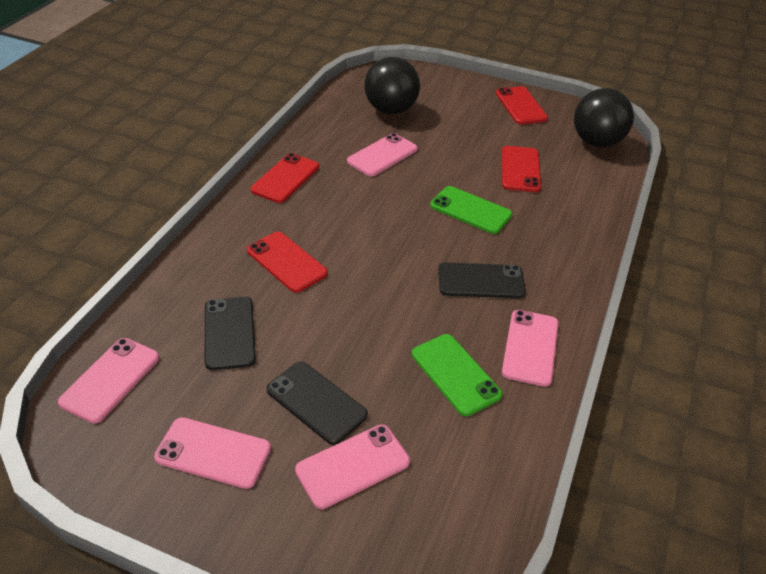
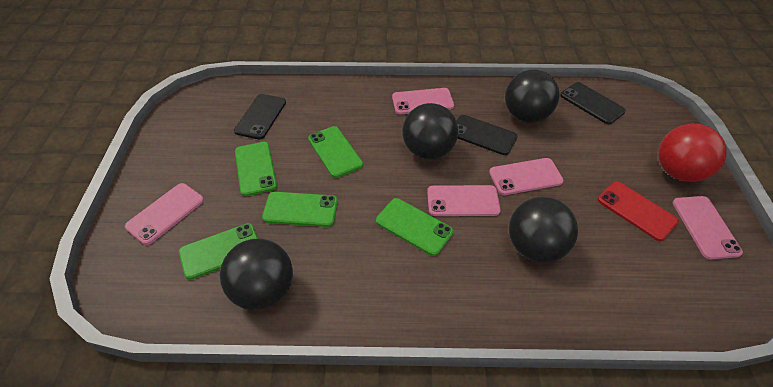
black ball: [364,57,420,114] [574,88,634,147] = 2 -> [220,239,293,310] [402,103,458,159] [505,70,559,123] [509,197,578,263] = 4
green phone: [412,334,502,416] [430,186,512,234] = 2 -> [179,223,258,280] [235,142,277,196] [262,192,338,227] [308,126,363,178] [376,198,454,256] = 5
red ball: none = 0 -> [659,124,727,182] = 1
red phone: [247,232,328,293] [251,153,319,203] [496,86,548,125] [502,146,541,192] = 4 -> [598,181,679,241] = 1

